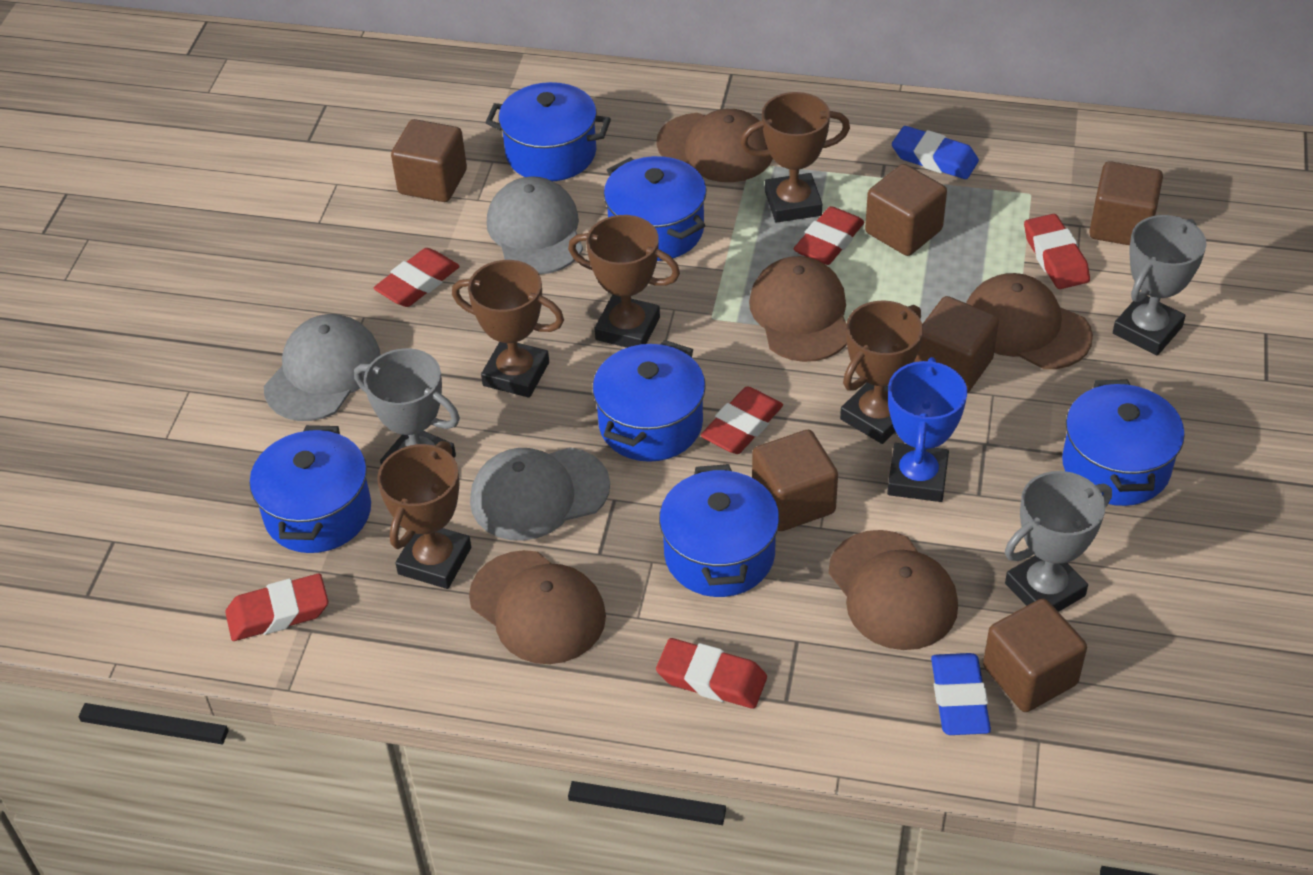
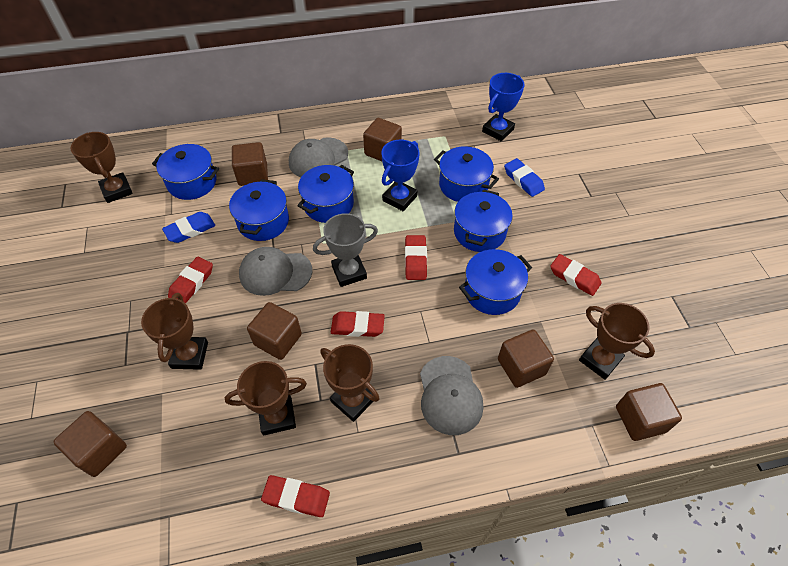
blue trophy: [887,357,967,502] = 1 -> [381,140,420,211] [482,73,524,141] = 2
brown cap: [469,550,606,664] [656,109,773,182] [749,256,847,362] [828,530,958,650] [966,273,1093,369] = 5 -> none = 0
grey trophy: [354,348,460,464] [1005,471,1112,612] [1113,215,1207,356] = 3 -> [313,213,378,287] = 1
red eraser: [225,573,328,641] [374,248,460,307] [656,638,767,709] [701,387,783,454] [794,206,864,265] [1024,214,1090,289] = 6 -> [168,257,213,304] [261,475,330,517] [331,311,385,337] [405,235,427,280] [550,254,601,296] = 5

